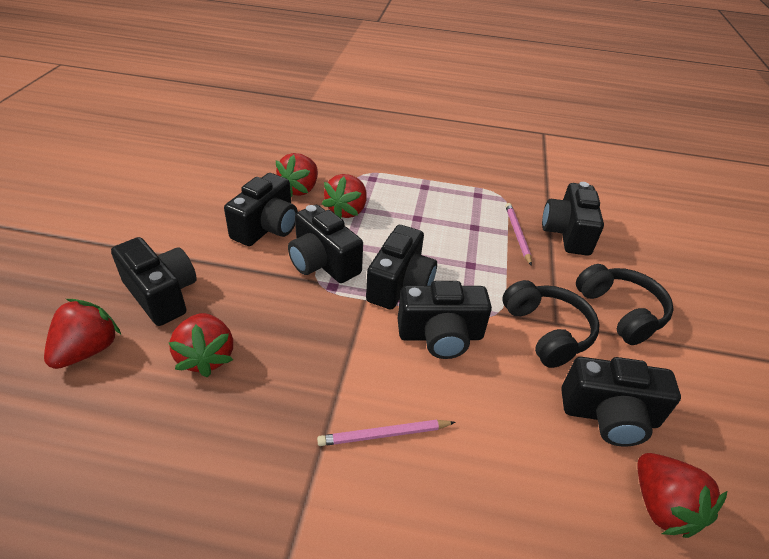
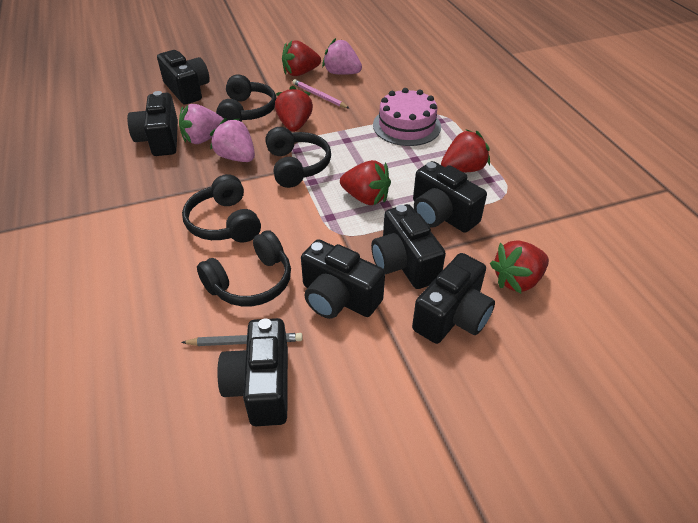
black headphones: [502,280,600,368] [576,264,674,345] = 2 -> [182,174,261,242] [197,230,291,306] [216,74,277,122] [265,127,331,188] = 4
grey pencil: none = 0 -> [181,333,303,346] = 1
pink cake: none = 0 -> [373,88,441,146] = 1
pink pencil: [317,420,455,446] [505,203,532,266] = 2 -> [293,79,349,108] = 1
pink strawberry: none = 0 -> [179,104,224,144] [210,118,255,162] [322,38,362,75] = 3

